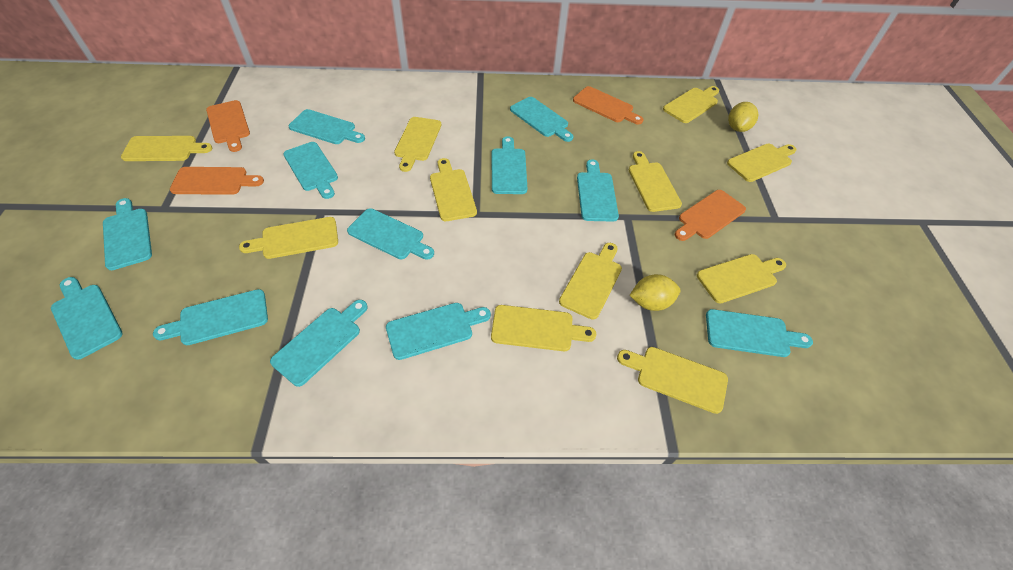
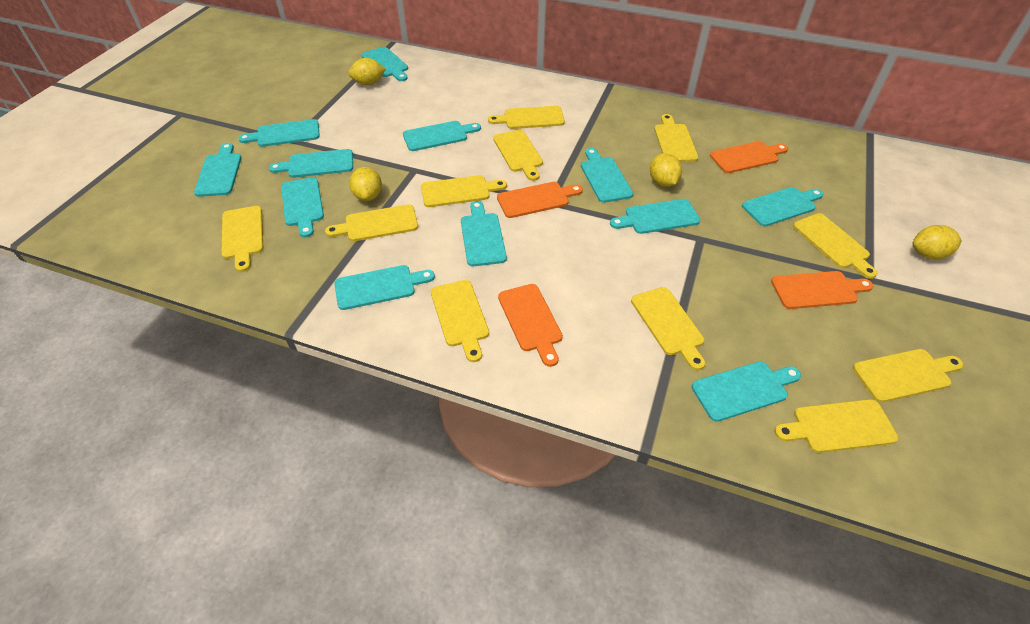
yellow lemon: [629,274,681,311] [728,102,759,132] = 2 -> [348,58,386,85] [349,167,382,201] [650,153,682,187] [913,225,962,259] = 4

